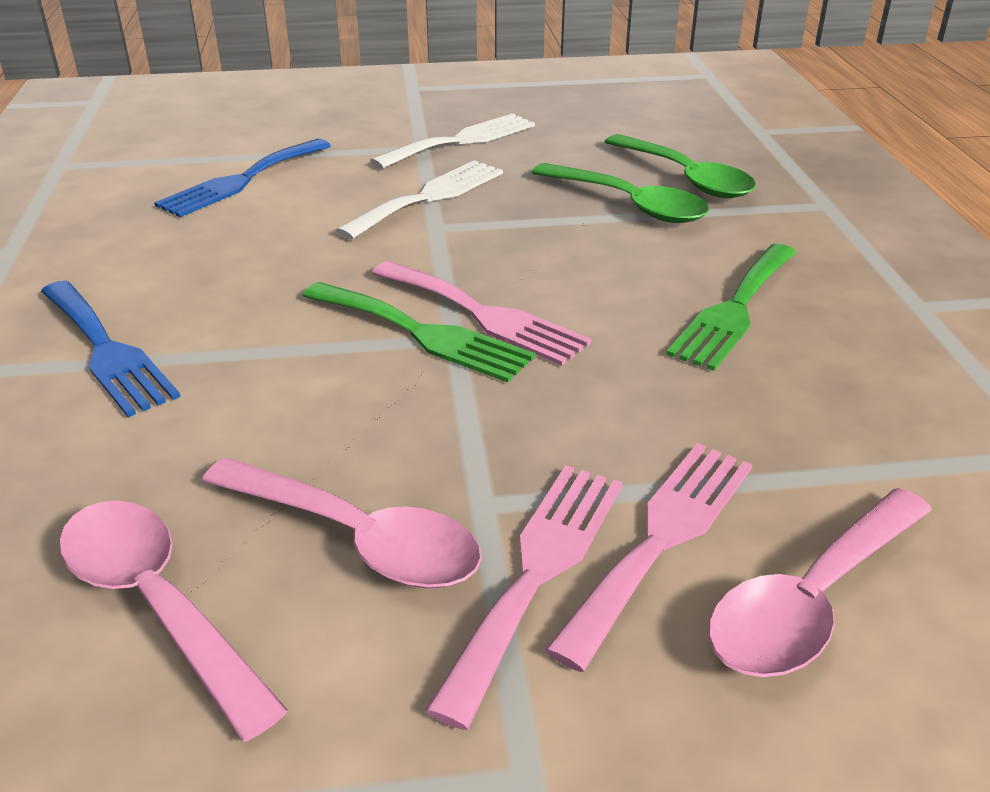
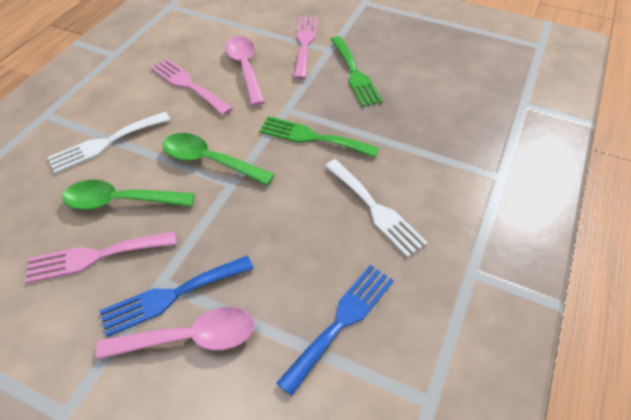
pink spoon: [59,500,288,742] [202,457,482,588] [708,488,932,677] = 3 -> [96,307,255,360] [225,36,265,106] = 2

